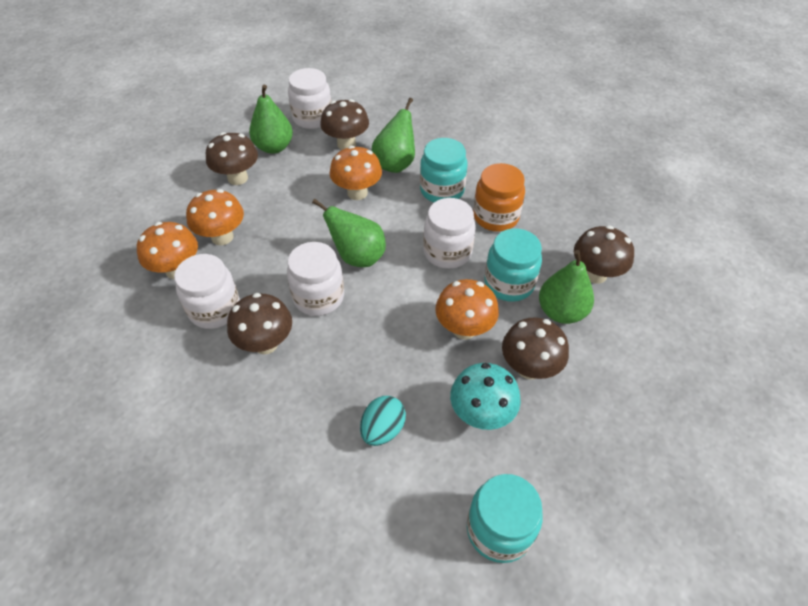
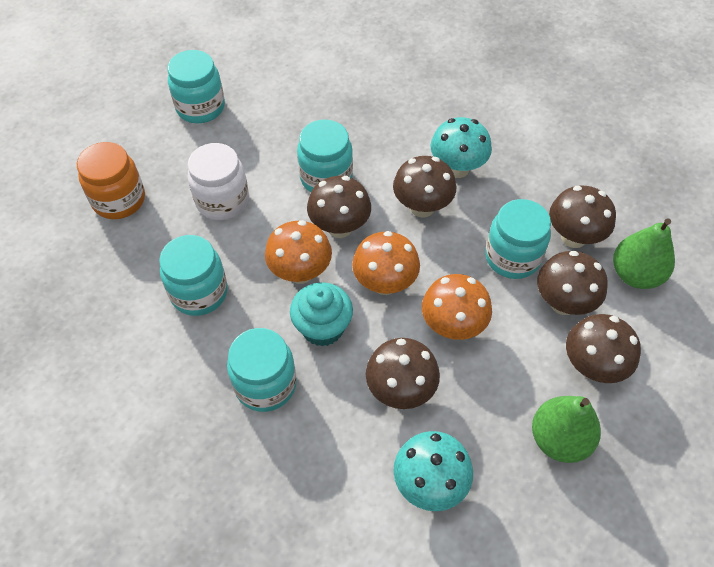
brown mushroom: [206,132,258,185] [227,293,292,354] [320,99,369,150] [502,318,569,380] [574,225,634,284] = 5 -> [307,176,371,238] [366,338,440,409] [393,156,456,217] [537,251,608,315] [549,186,616,248] [566,314,641,383] = 6
green pear: [249,85,293,154] [312,199,386,267] [372,98,415,173] [539,250,594,324] = 4 -> [532,396,601,463] [613,218,675,289] = 2
orange mushroom: [137,222,198,279] [186,189,244,245] [330,146,382,200] [435,279,499,339] = 4 -> [265,220,332,284] [352,231,420,295] [422,274,492,340] = 3
turquoise cupcake: none = 0 -> [290,282,353,346] = 1
turquoise egg: [360,396,406,446] = 1 -> none = 0
turquoise jar: [420,138,467,202] [467,474,543,563] [484,229,542,302] = 3 -> [159,235,228,316] [167,50,225,123] [227,328,297,412] [297,119,353,192] [485,199,551,279] = 5
turquoise mushroom: [450,363,521,430] = 1 -> [393,431,473,511] [430,117,492,178] = 2
white jar: [174,254,240,329] [287,242,344,316] [288,68,331,129] [423,198,476,269] = 4 -> [188,143,249,220] = 1

